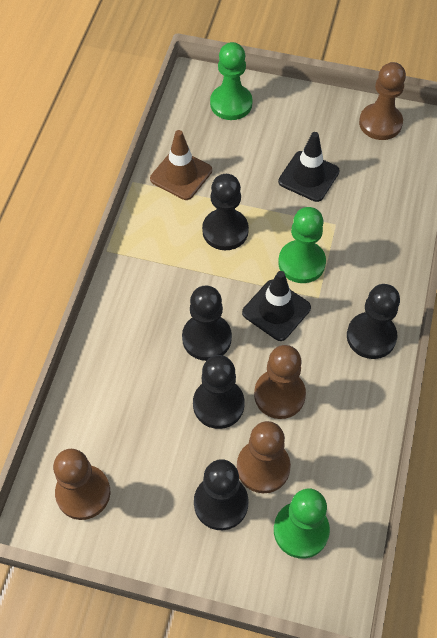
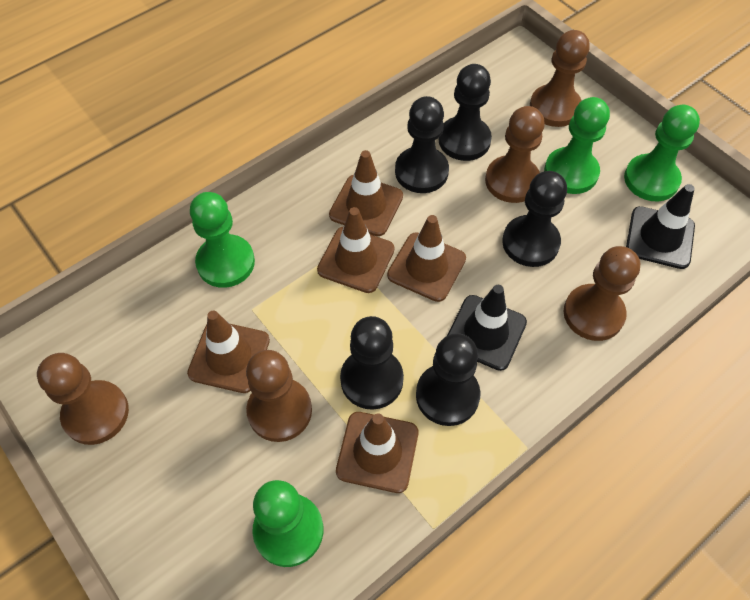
brown pawn: [53,449,110,520] [237,421,291,493] [254,345,306,419] [359,62,406,140] = 4 -> [37,353,129,445] [246,350,312,442] [485,106,545,203] [530,30,590,127] [563,246,640,341] = 5
brown traffic cone: [150,130,212,200] = 1 -> [187,311,270,393] [317,207,395,293] [329,150,403,236] [336,412,419,493] [387,215,466,302] = 5
green pawn: [210,42,253,120] [274,489,330,559] [278,207,326,283] = 3 -> [190,192,255,288] [252,480,323,567] [544,97,610,194] [624,105,700,201] = 4

